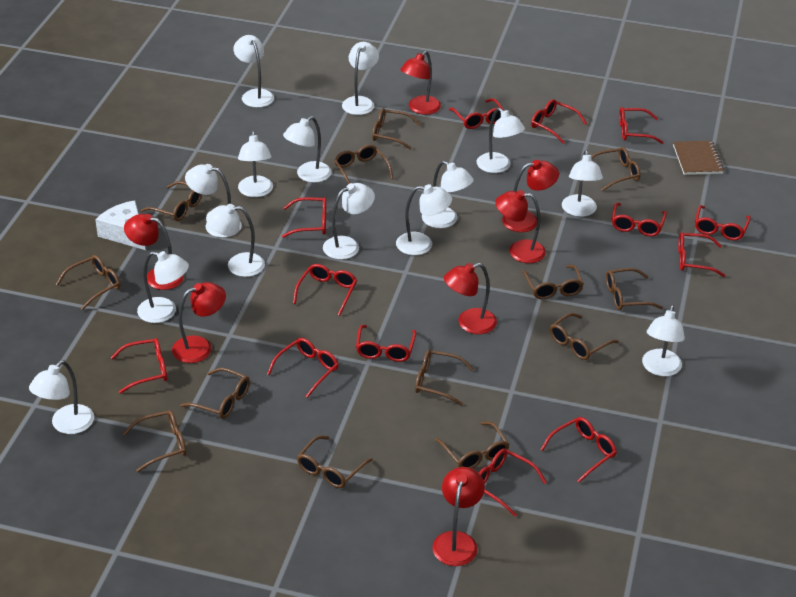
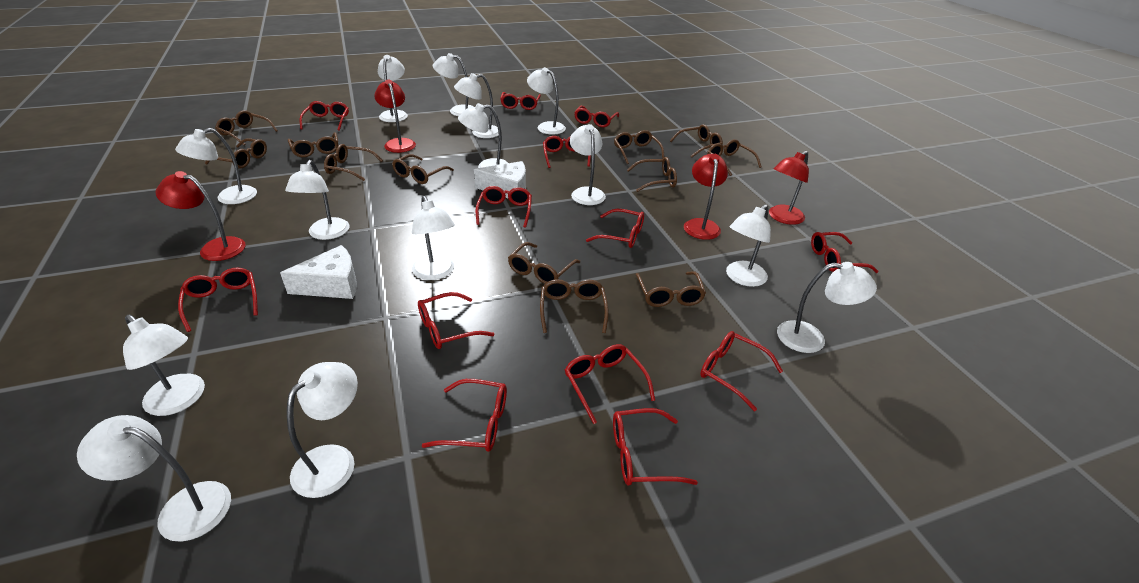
brown glasses: [56,255,121,310] [123,410,186,472] [141,181,202,221] [180,368,250,419] [297,436,373,488] [334,144,393,184] [372,108,421,150] [415,350,474,406] [435,421,510,468] [522,265,584,299] [550,313,618,360] [591,147,640,191] [606,268,663,310] = 13 -> [205,138,267,168] [215,110,278,145] [288,132,338,157] [324,144,383,181] [392,154,454,184] [508,242,580,284] [540,279,609,333] [614,130,665,164] [627,157,677,192] [636,271,706,307] [670,124,723,158] [707,139,762,176] = 12
brown notebook: [673,141,724,175] = 1 -> none = 0
red lamp: [124,214,184,290] [172,282,226,363] [400,51,441,115] [432,467,485,566] [444,263,497,334] [495,190,546,263] [502,160,559,232] = 7 -> [156,171,246,261] [374,79,416,153] [684,154,728,240] [769,151,809,225] = 4
white cheese: [95,200,145,250] = 1 -> [280,245,357,299] [474,161,526,198] = 2

